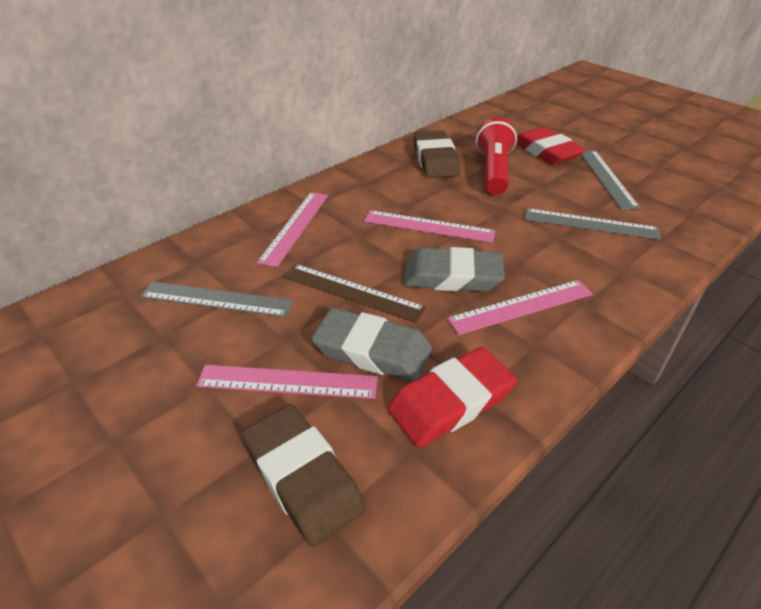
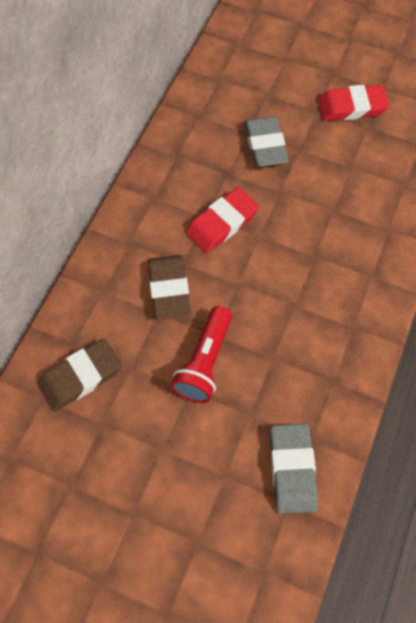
brown ruler: [283,264,426,323] = 1 -> none = 0
grey ruler: [140,281,293,317] [525,208,661,240] [581,150,640,210] = 3 -> none = 0
pink ruler: [196,365,378,399] [257,192,328,267] [364,210,496,243] [447,280,593,335] = 4 -> none = 0

